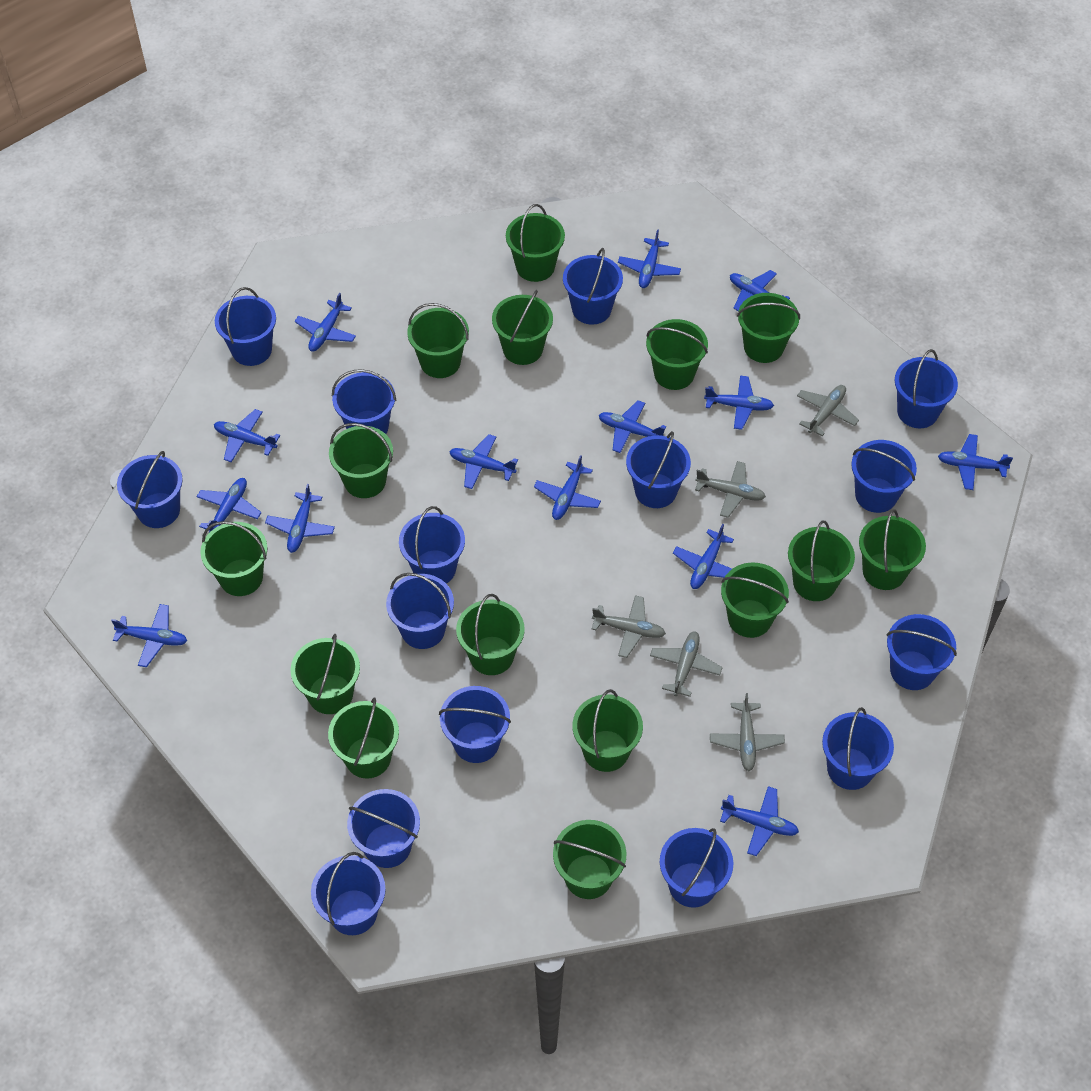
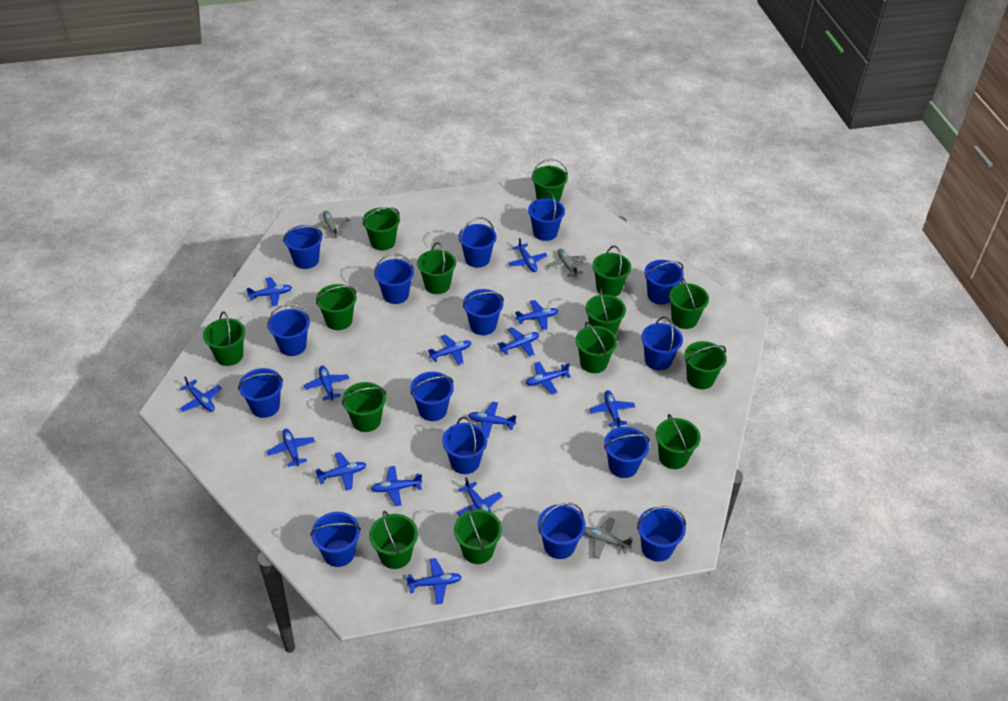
blue plane: [111,604,187,667] [196,478,262,533] [214,409,280,462] [265,484,335,553] [295,293,356,352] [449,434,518,489] [534,455,601,520] [599,400,666,453] [618,229,681,288] [673,524,734,589] [704,375,774,430] [720,786,799,856] [730,270,790,312] [938,434,1013,490] = 14 -> [179,377,222,412] [246,277,292,307] [267,429,315,467] [304,366,349,401] [315,452,367,491] [371,466,423,506] [406,558,462,605] [428,334,472,365] [457,478,502,517] [468,402,516,438] [497,327,539,357] [508,238,547,272] [515,300,559,330] [526,361,571,394] [590,390,635,427] = 15
green bucket: [200,521,267,596] [290,634,360,714] [328,697,399,779] [329,423,393,498] [407,303,469,378] [456,594,525,675] [492,290,553,365] [506,204,565,282] [553,820,626,899] [572,689,643,772] [646,319,708,390] [721,563,789,638] [737,293,800,363] [788,521,855,601] [859,509,926,590] = 15 -> [203,312,245,366] [316,284,356,330] [342,382,386,432] [362,207,400,251] [369,511,418,569] [417,242,456,294] [454,506,502,564] [531,159,568,202] [576,322,617,373] [586,288,626,335] [592,246,631,296] [656,414,701,469] [669,277,709,329] [684,341,727,389] = 14
grey plane: [592,595,666,658] [650,631,723,697] [695,461,766,518] [710,693,785,771] [797,385,859,436] = 5 -> [313,211,350,237] [547,248,586,277] [584,517,633,559] = 3

